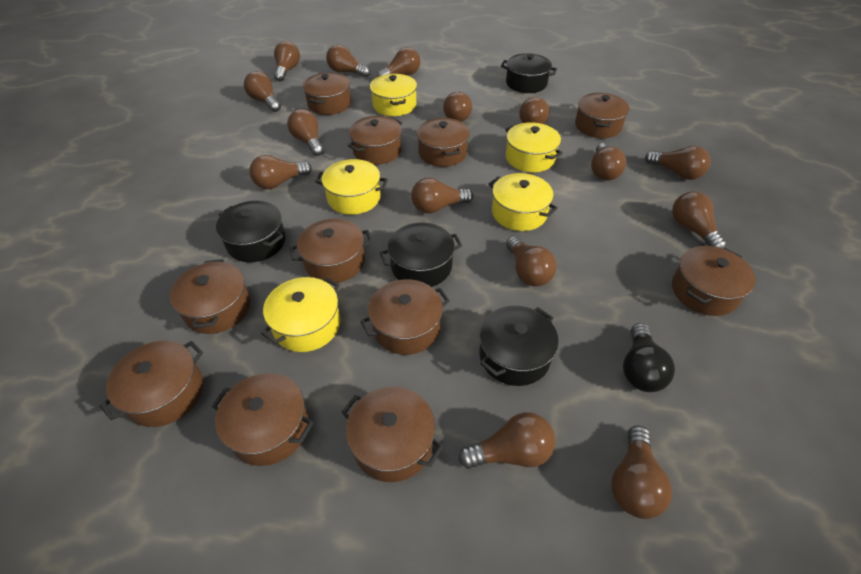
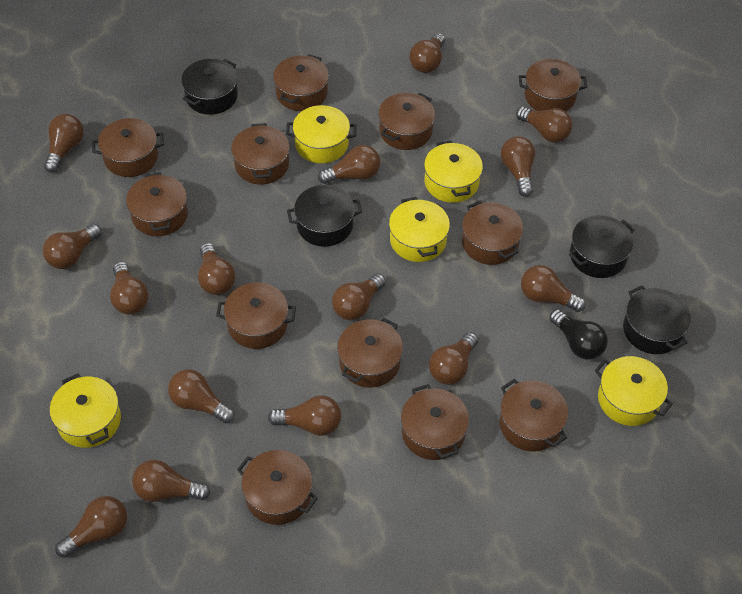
brown pot: [100,341,203,427] [170,259,251,334] [212,373,313,466] [290,219,372,283] [303,73,351,115] [341,387,443,482] [348,116,402,165] [360,279,450,355] [417,118,470,167] [575,93,629,138] [672,246,756,316] = 11 -> [92,118,164,177] [126,172,188,236] [216,283,296,349] [231,123,290,185] [237,450,318,525] [273,54,329,111] [337,317,403,388] [378,93,435,150] [401,384,469,460] [462,201,523,265] [499,379,568,452] [519,59,587,111] = 12

